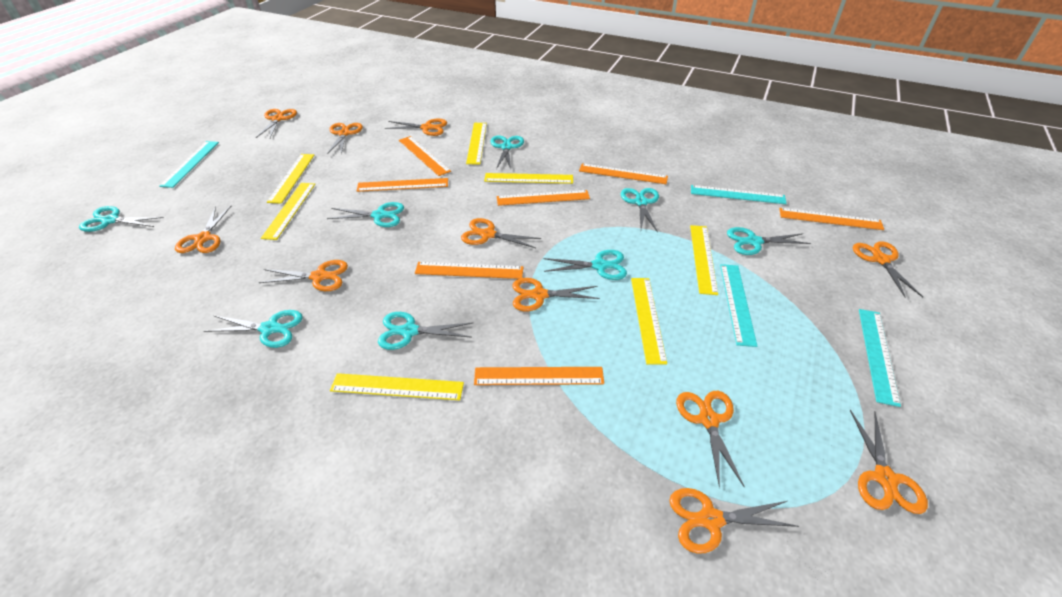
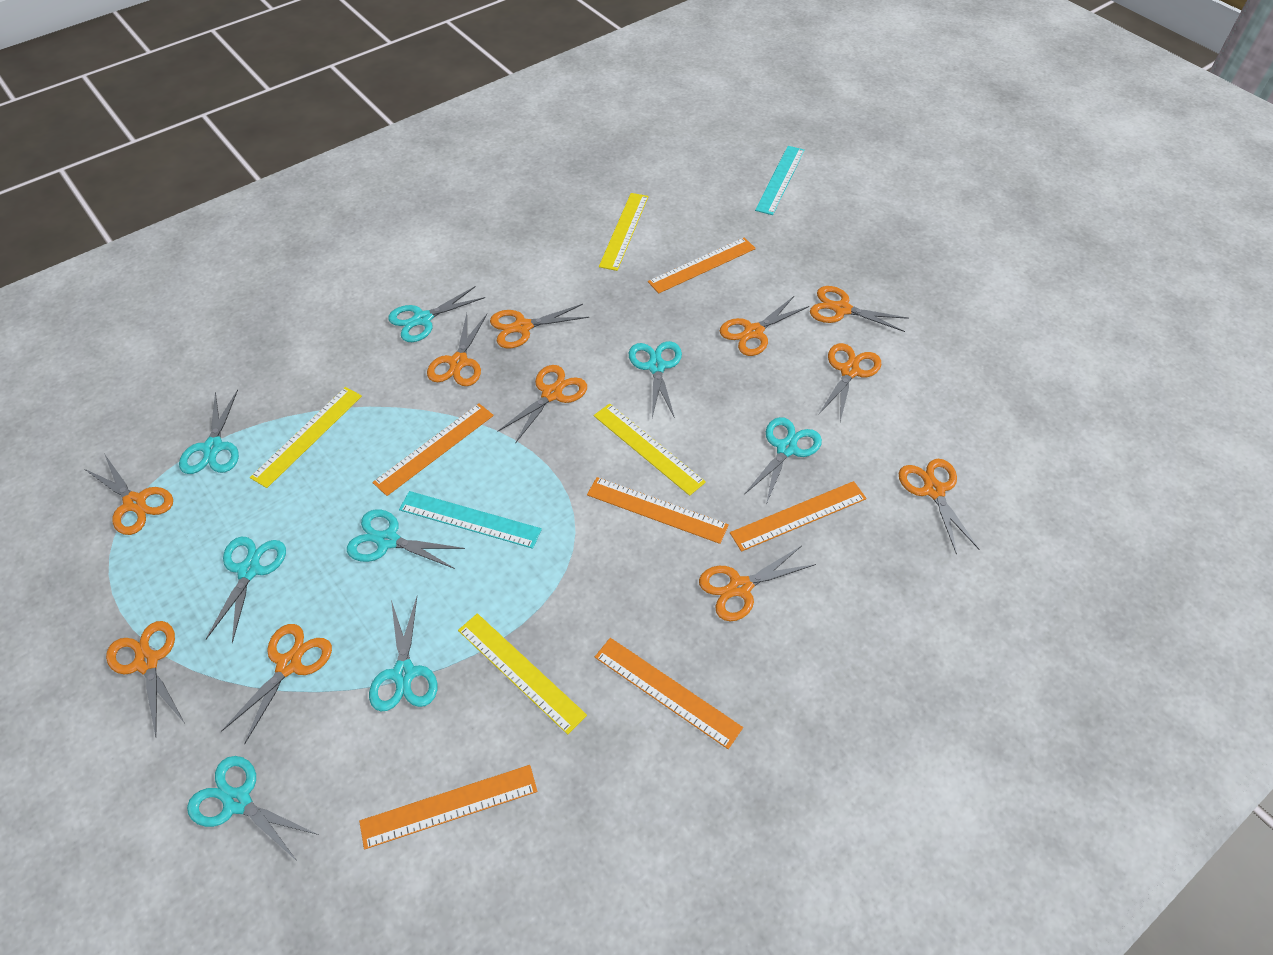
orange ruler: [357,178,448,192] [399,136,451,176] [415,262,523,279] [474,367,604,385] [497,190,590,206] [579,163,668,184] [779,208,884,230] = 7 -> [359,765,538,850] [372,404,494,496] [587,477,729,544] [595,638,743,749] [648,237,756,293] [730,481,867,552] = 6
turquoise ruler: [159,141,219,188] [691,185,787,204] [720,264,757,347] [859,309,901,407] = 4 -> [399,491,542,549] [755,146,805,215] = 2
yellow ruler: [261,183,315,240] [267,154,314,204] [330,373,464,400] [466,123,487,164] [484,173,573,184] [631,278,667,365] [690,225,718,295] = 7 -> [250,387,362,488] [458,613,587,734] [594,404,706,496] [599,193,648,271] = 4

